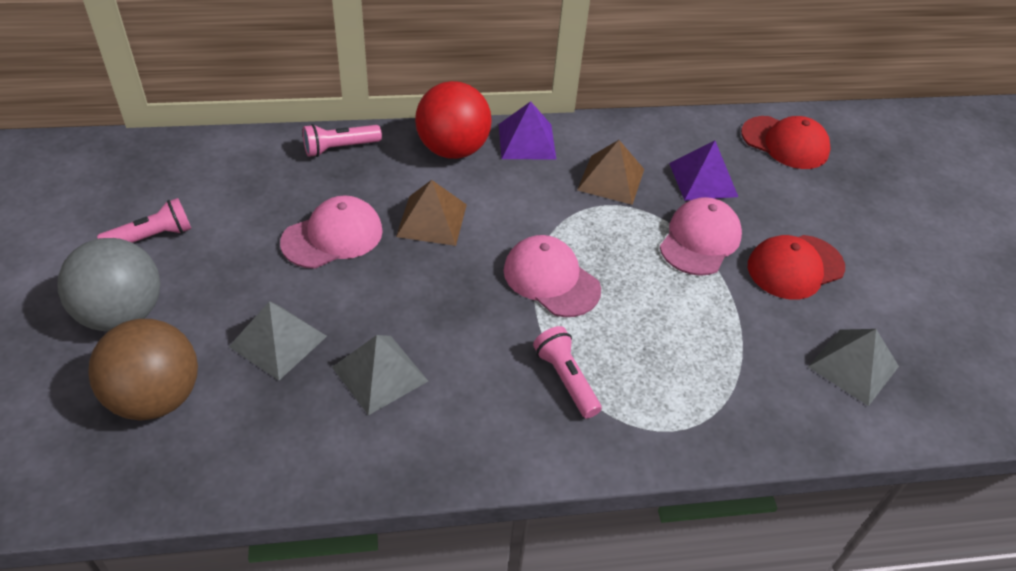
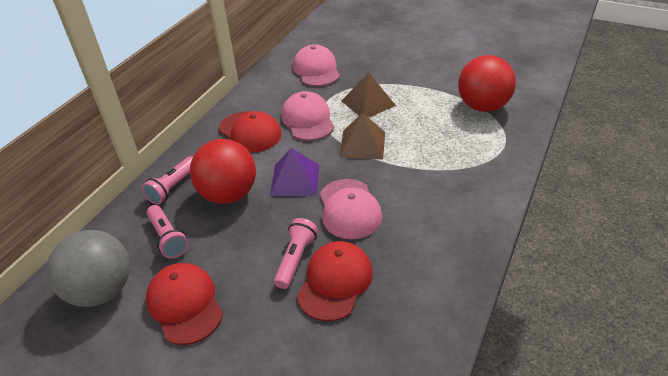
brown ball: [88,319,198,420] = 1 -> none = 0
grey pyramid: [229,301,327,380] [332,335,428,415] [808,329,899,406] = 3 -> none = 0
purple pyramid: [499,101,556,159] [669,140,738,201] = 2 -> [270,148,319,196] = 1
red ball: [415,81,492,159] = 1 -> [190,139,256,204] [458,55,516,112] = 2
red cap: [741,116,831,169] [748,235,845,300] = 2 -> [146,263,223,345] [219,111,282,152] [297,241,373,322] = 3

